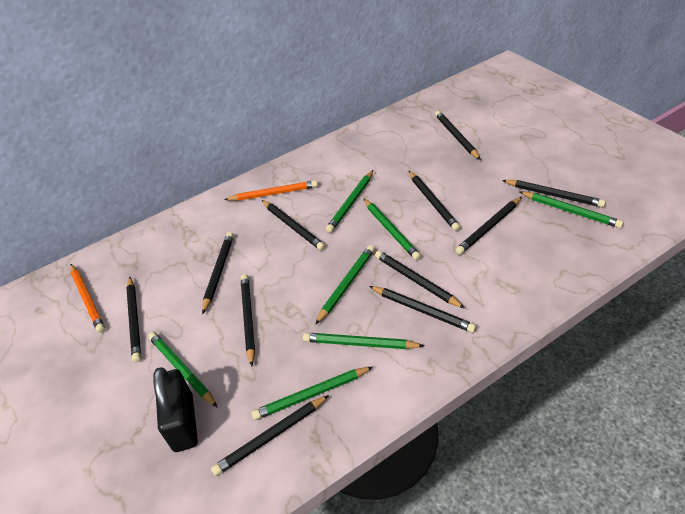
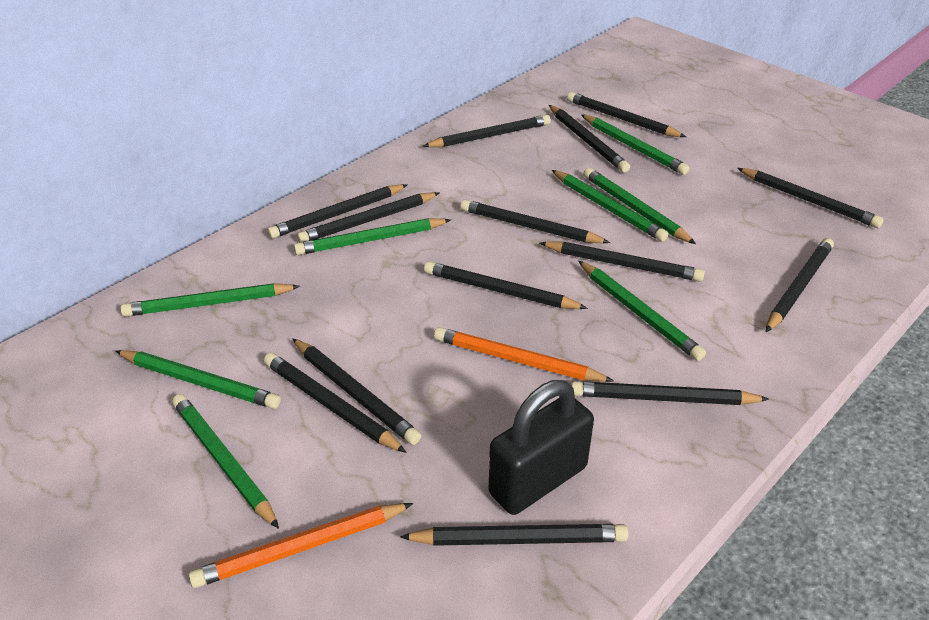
black pencil: [126,277,141,362] [202,232,234,314] [211,395,329,476] [241,274,255,366] [262,200,325,250] [369,286,476,333] [375,251,465,309] [409,171,460,231] [435,111,481,160] [455,197,522,255] [502,180,606,207] = 11 -> [264,353,407,453] [267,184,408,239] [292,338,421,445] [297,192,439,243] [400,524,629,546] [423,115,551,147] [424,261,588,309] [460,199,610,243] [540,242,705,282] [549,105,630,172] [567,92,686,137] [571,381,770,405] [737,168,883,228] [766,238,834,332] = 14
green pencil: [148,332,217,407] [251,367,373,420] [303,333,424,349] [315,245,375,325] [326,170,373,233] [363,198,421,260] [520,191,624,228] = 7 -> [116,350,281,409] [120,283,300,317] [172,394,279,529] [294,218,451,255] [552,170,669,242] [578,261,706,361] [581,115,689,175] [583,168,696,244] = 8

